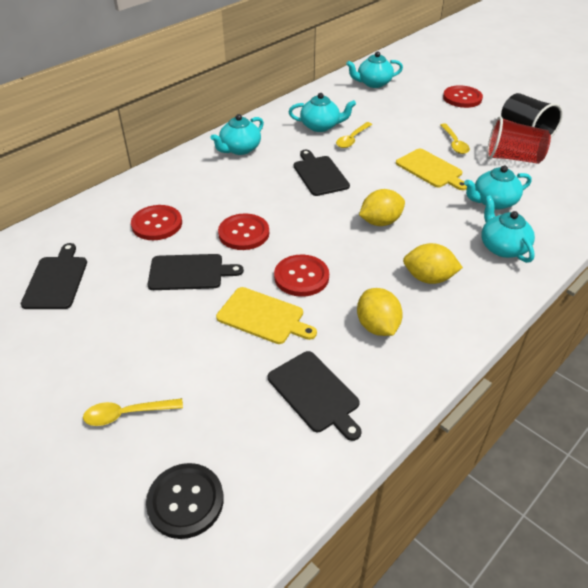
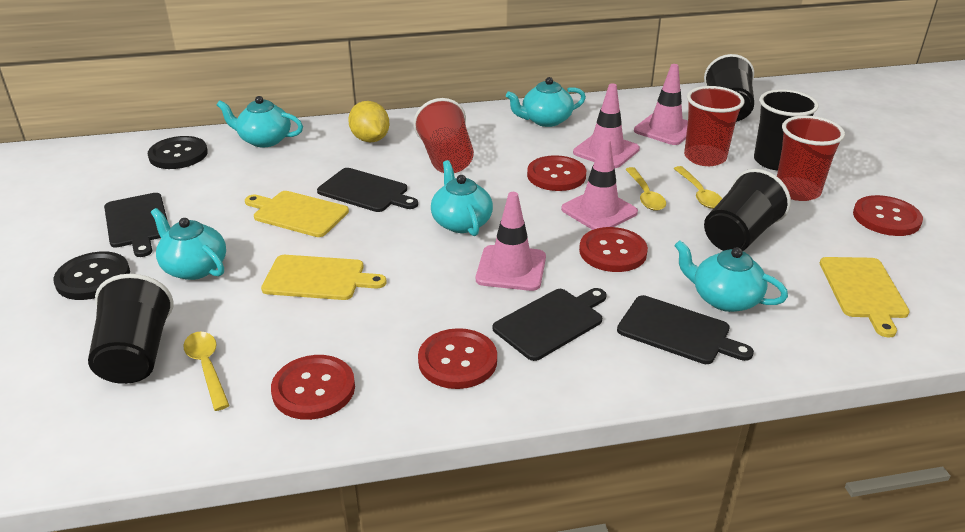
black button: [146,463,224,539] = 1 -> [53,251,130,300] [148,136,208,169] = 2
black cup: [501,93,563,137] = 1 -> [88,274,173,384] [704,54,754,122] [704,169,791,251] [754,89,819,170] = 4
pink traffic cone: none = 0 -> [476,192,546,291] [561,138,638,230] [573,83,640,168] [634,64,688,145] = 4
red button: [131,205,182,240] [218,213,269,250] [274,255,329,297] [443,85,483,108] = 4 -> [271,355,355,420] [418,328,497,389] [527,155,586,191] [579,227,648,272] [853,195,923,236] = 5
red cup: [487,116,551,164] = 1 -> [413,98,474,173] [684,86,744,166] [777,115,845,201] = 3
yellow cutting board: [216,287,317,344] [396,149,467,190] = 2 -> [245,191,349,237] [261,255,387,300] [820,257,910,337] = 3
yellow lemon: [357,288,403,336] [359,189,405,226] [403,243,463,284] = 3 -> [348,101,389,142] = 1

